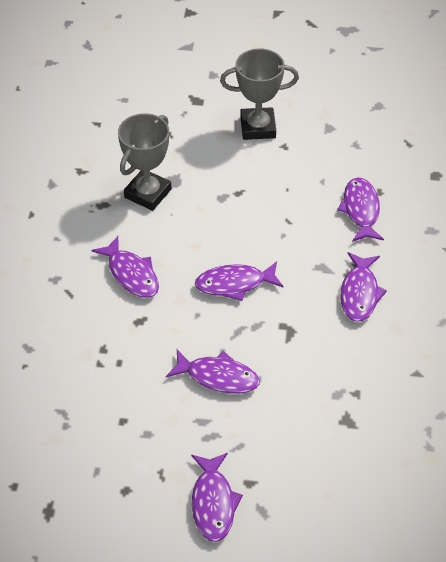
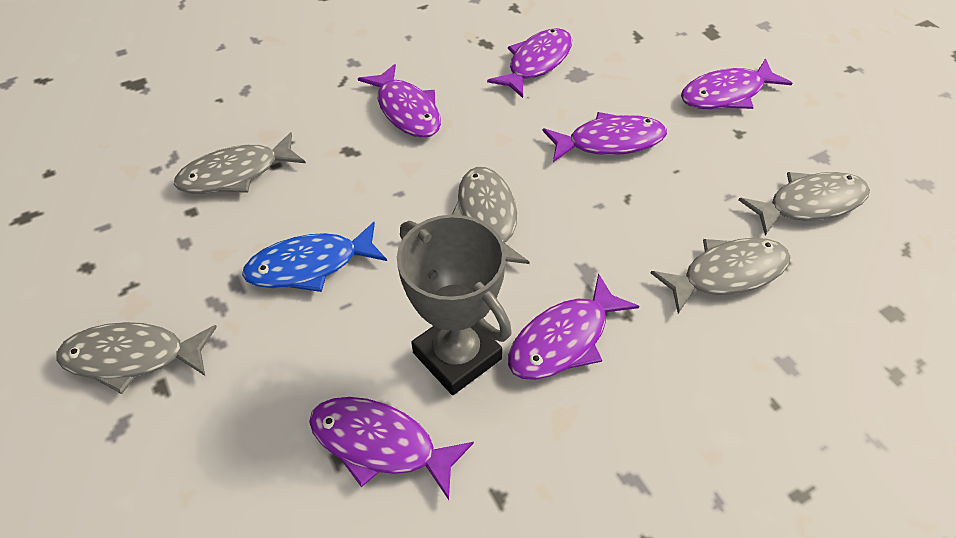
blue fish: none = 0 -> [242,222,387,292] = 1
grey fish: none = 0 -> [56,322,217,394] [174,132,306,194] [452,167,530,264] [651,238,791,314] [739,172,870,236] = 5
grey trophy: [118,113,172,211] [220,48,299,140] = 2 -> [397,215,512,395] = 1

